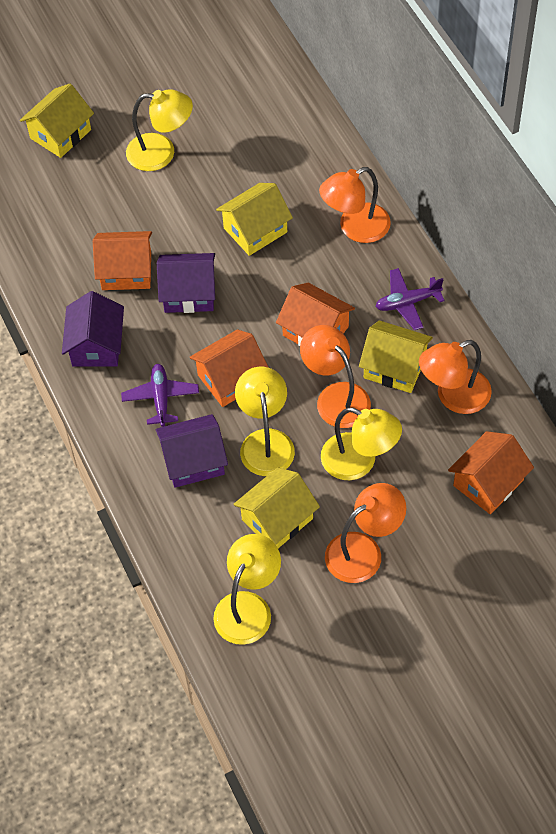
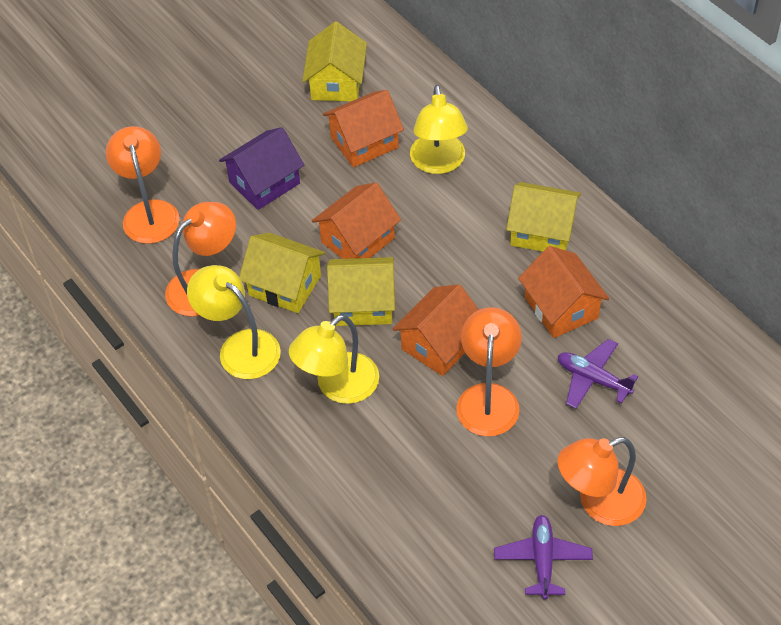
purple house: [62,291,124,367] [156,414,228,488] [157,253,215,313] = 3 -> [219,127,304,210] = 1
yellow lamp: [126,89,193,171] [213,534,281,645] [235,367,295,476] [321,407,402,480] = 4 -> [187,265,281,379] [289,315,379,404] [410,85,468,174] = 3

